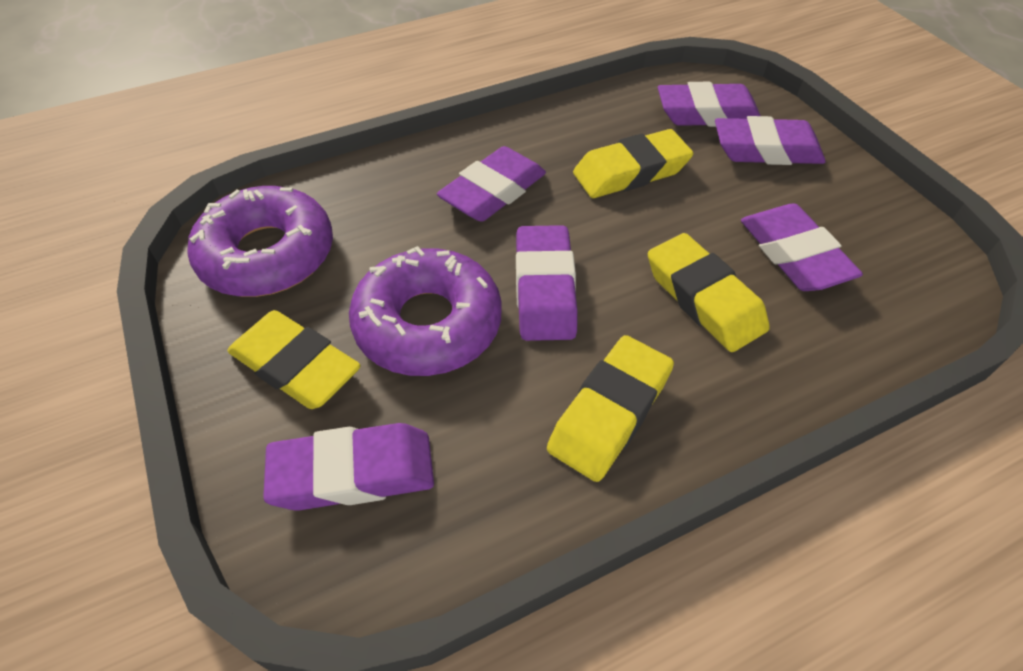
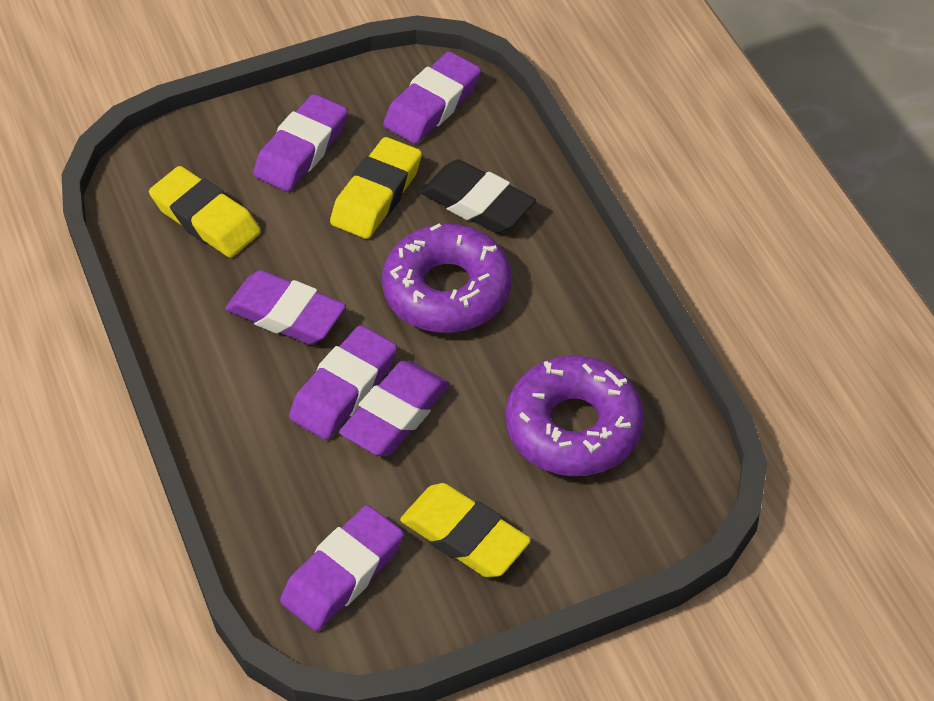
black eraser: none = 0 -> [421,159,536,233] = 1
yellow eraser: [227,310,361,409] [547,335,674,482] [573,129,693,198] [648,233,770,352] = 4 -> [149,166,261,258] [330,137,422,239] [400,483,531,578] = 3

